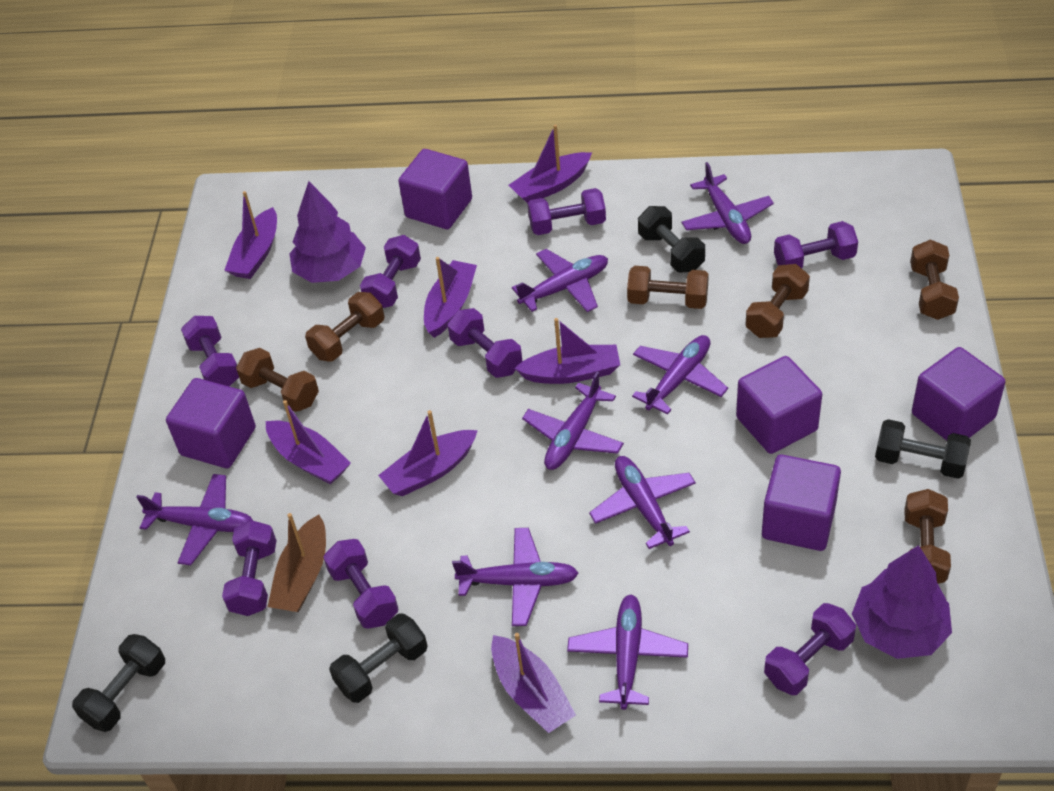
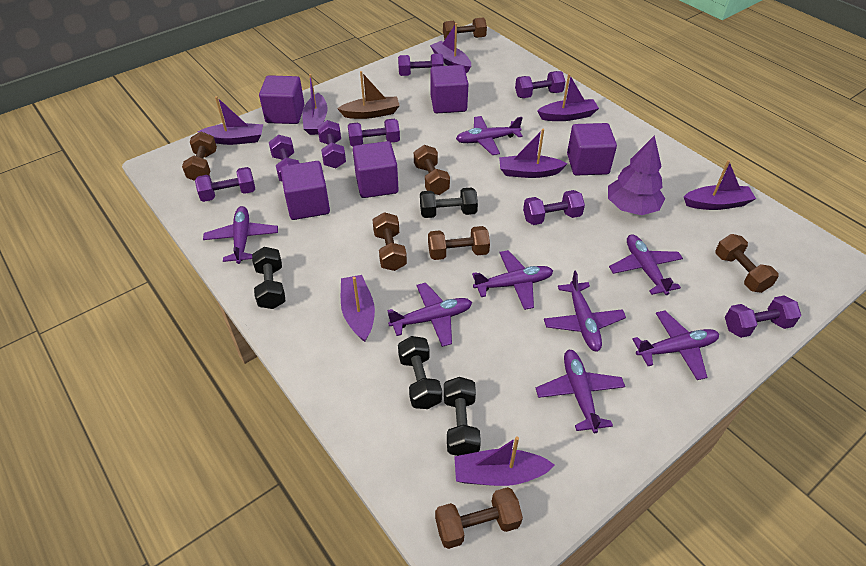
brown dumbbell: [236,348,319,412] [305,292,384,361] [627,266,709,309] [745,264,810,338] [904,489,951,584] [910,240,959,320] = 6 -> [182,132,217,181] [373,212,407,271] [414,145,450,195] [428,226,490,260] [435,487,523,549] [443,18,487,40] [715,234,779,293] = 7
purple boat: [224,191,277,279] [266,400,351,484] [378,410,478,496] [424,257,477,338] [491,633,576,733] [509,124,592,203] [514,318,620,384] = 7 -> [197,96,263,145] [302,74,328,135] [341,275,375,342] [430,23,471,73] [454,436,554,486] [499,129,568,178] [537,74,599,121] [684,160,756,210] = 8
purple tree: [289,181,366,283] [852,545,952,659] = 2 -> [608,135,665,215] = 1

